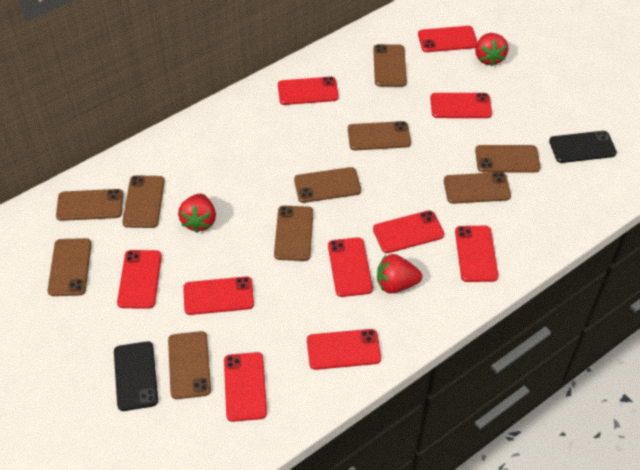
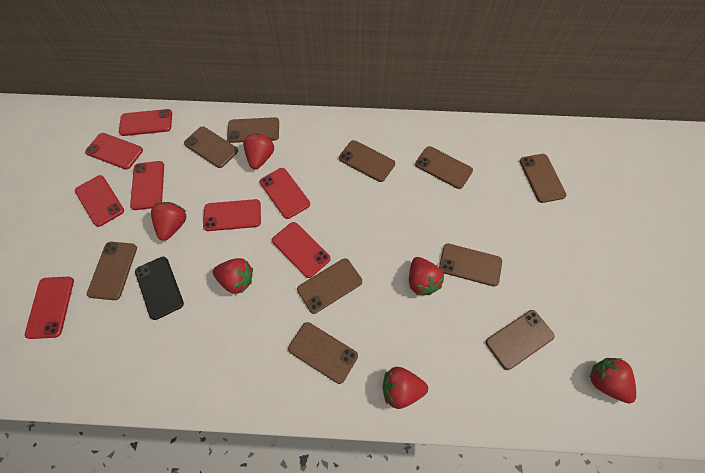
black phone: [114,341,158,411] [549,131,617,163] = 2 -> [135,257,184,320] = 1
red phone: [117,250,162,309] [183,277,254,315] [224,352,267,422] [278,77,339,105] [307,329,381,370] [328,237,373,297] [373,210,444,253] [418,26,477,52] [430,93,492,118] [455,226,498,282] = 10 -> [25,277,74,339] [75,175,124,227] [85,133,143,169] [119,109,172,136] [130,161,164,210] [203,199,261,231] [260,168,310,219] [272,222,331,278] = 8
red strawberry: [178,194,216,233] [377,254,422,294] [475,33,509,66] = 3 -> [151,202,186,241] [213,258,253,294] [243,133,274,169] [383,367,428,409] [409,257,444,295] [590,358,636,403] = 6

